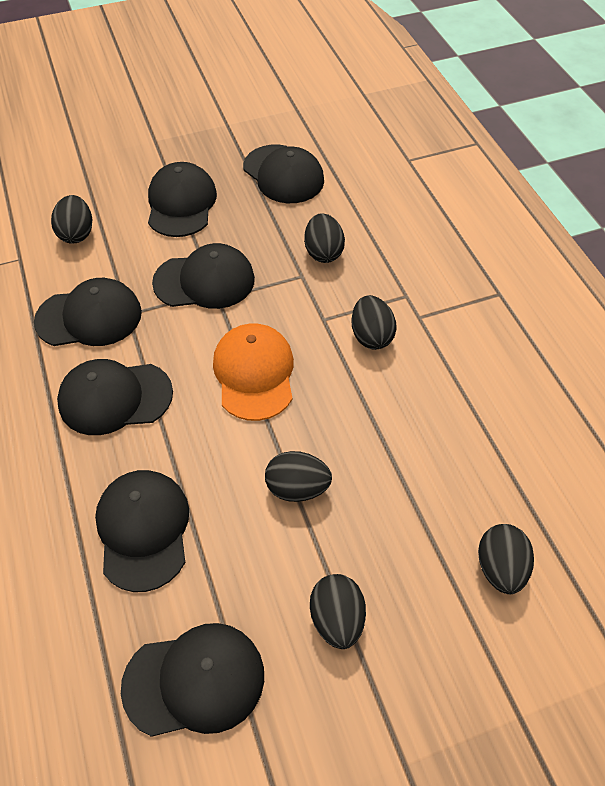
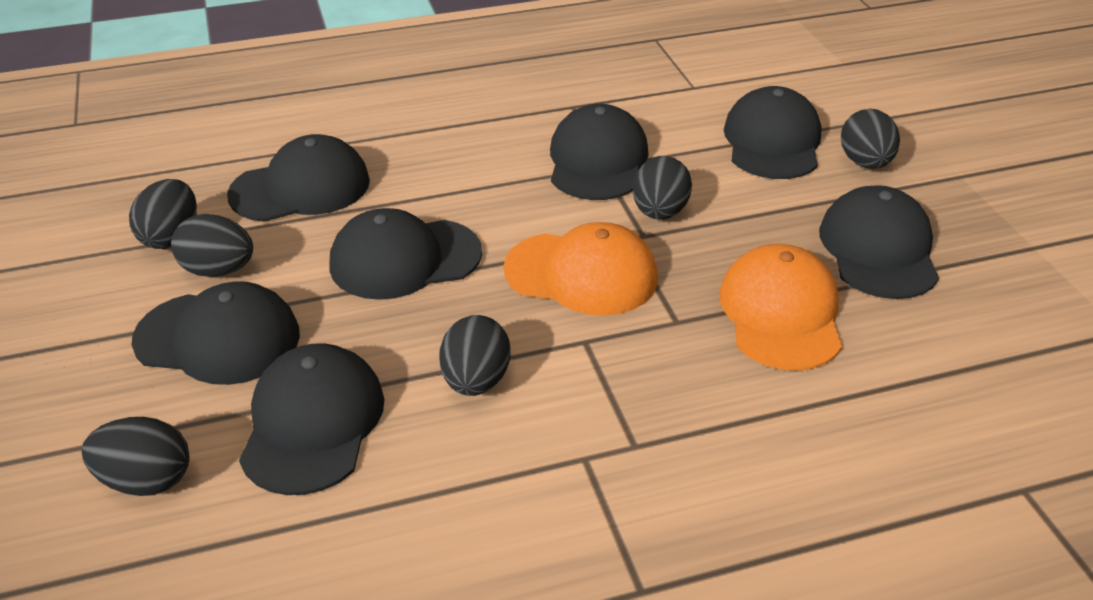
orange cap: [213,324,294,421] = 1 -> [503,222,658,316] [719,244,842,371] = 2

